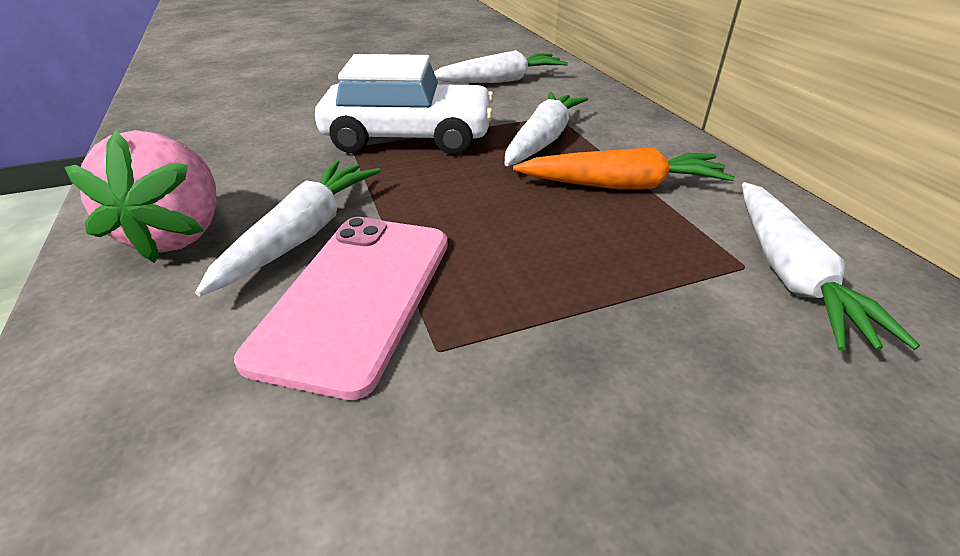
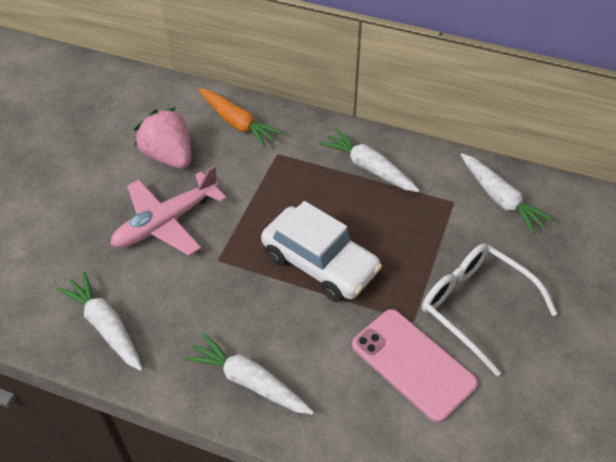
pink plane: none = 0 -> [110,165,227,255] = 1
white glasses: none = 0 -> [422,244,558,376] = 1

